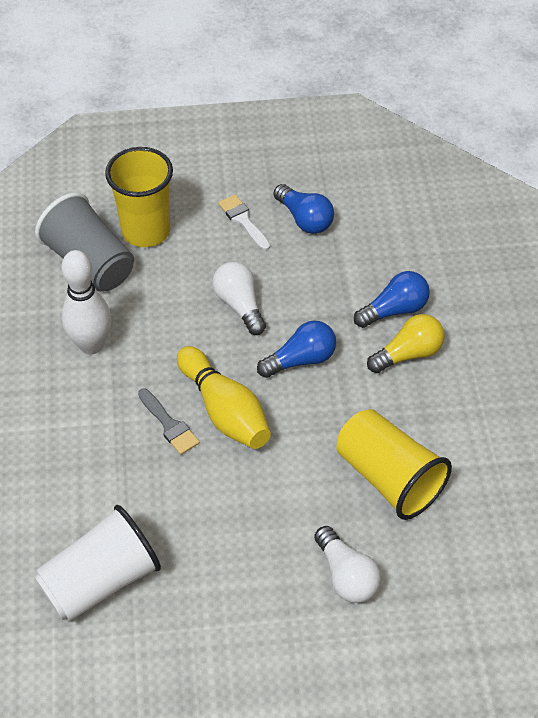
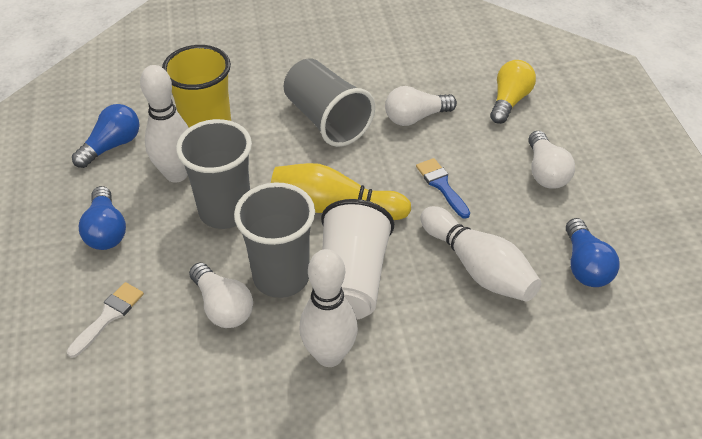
blue brush: none = 0 -> [416,158,470,219] = 1
grey brush: [138,388,200,455] = 1 -> none = 0
grey cup: [35,192,134,292] = 1 -> [176,119,252,229] [234,183,315,298] [284,58,375,147] = 3
white bowling pin: [61,250,112,355] = 1 -> [140,65,189,182] [300,249,358,367] [420,206,542,302] = 3
white light bulb: [212,262,266,335] [314,526,381,603] = 2 -> [189,263,253,328] [385,86,457,126] [528,131,575,188] = 3
yellow cup: [105,147,173,247] [336,409,452,520] = 2 -> [162,45,231,128] = 1

